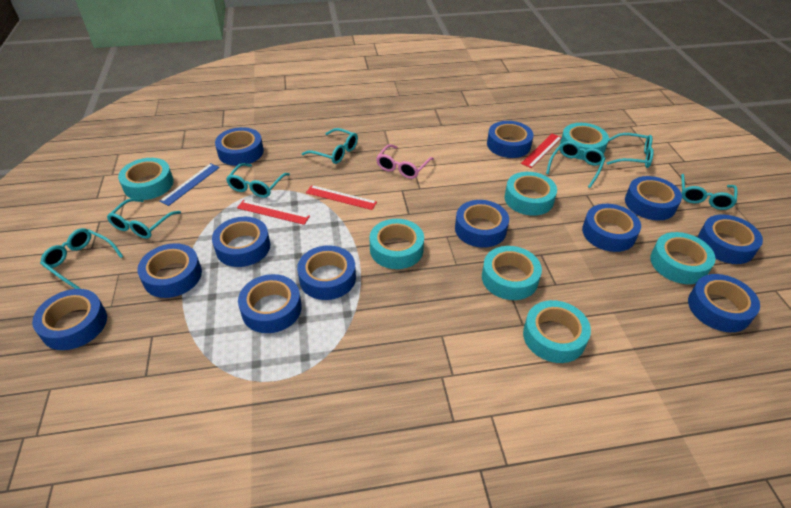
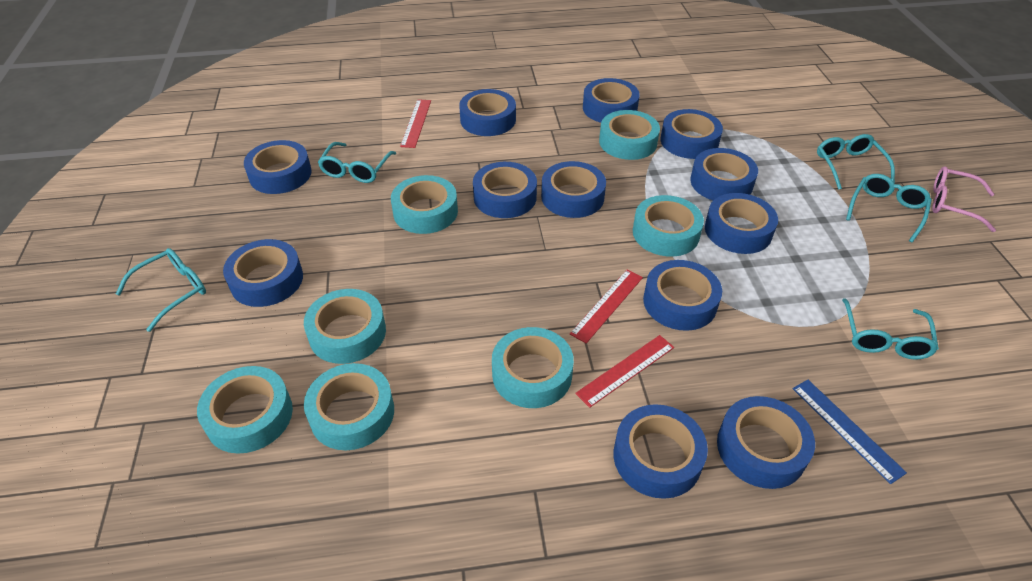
turquoise glasses: [40,228,124,289] [107,198,181,239] [226,163,290,198] [302,128,358,164] [546,141,606,188] [607,133,654,168] [681,174,738,210] = 7 -> [116,248,206,332] [318,142,396,183] [817,134,895,190] [842,298,939,360] [846,174,932,243] = 5

